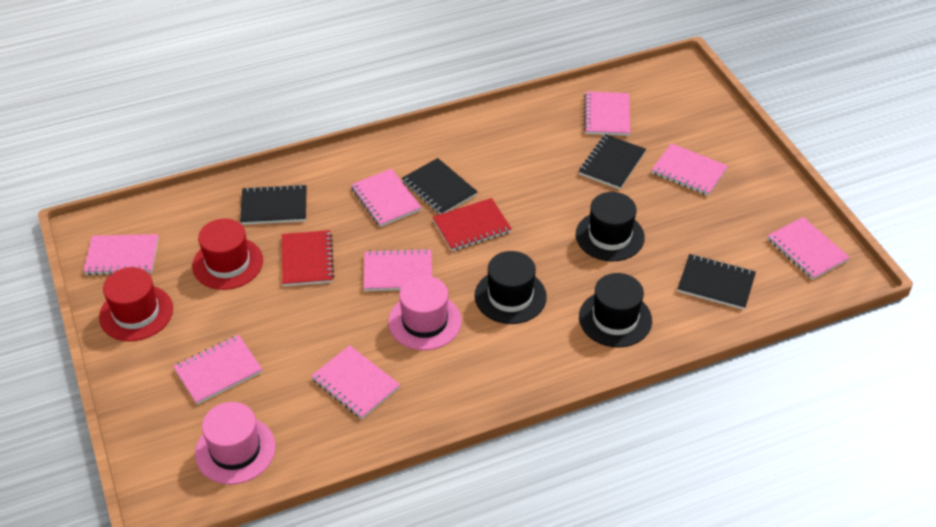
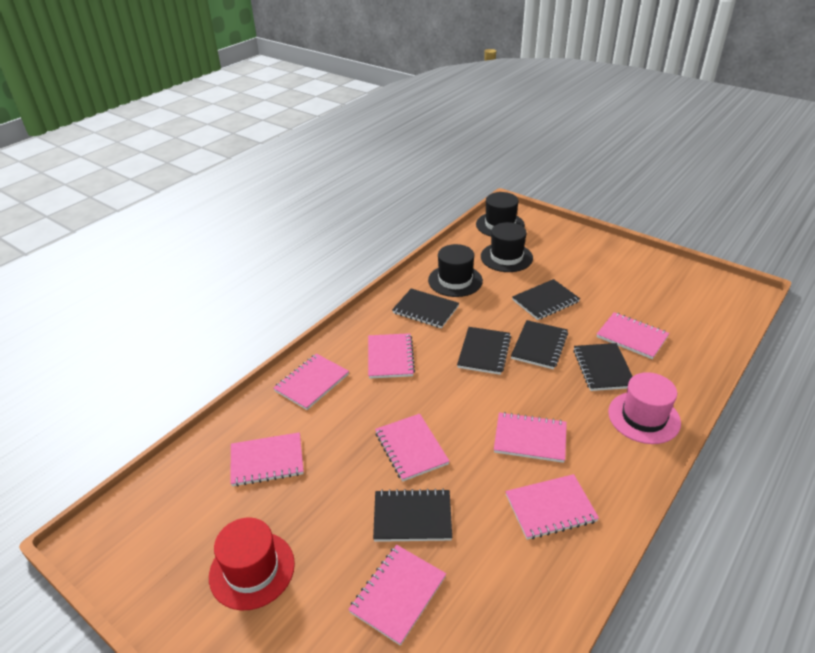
black notebook: [240,184,307,225] [402,158,478,214] [579,134,646,189] [677,254,756,310] = 4 -> [373,489,452,542] [392,288,459,328] [457,327,511,375] [511,320,568,369] [512,279,580,320] [573,343,633,391] = 6
pink hat: [195,402,276,485] [388,276,462,350] = 2 -> [608,372,681,444] = 1
red hat: [99,267,173,341] [192,219,263,290] = 2 -> [209,517,295,611] = 1
red notebook: [282,230,334,286] [433,198,512,251] = 2 -> none = 0

